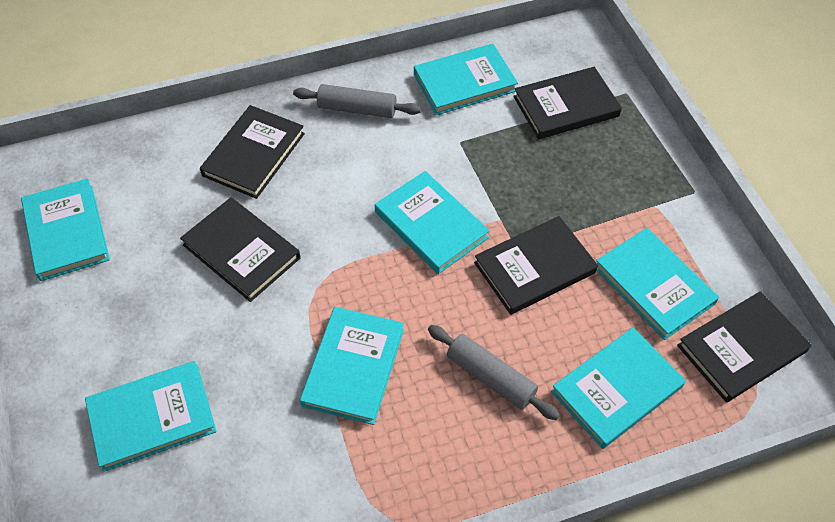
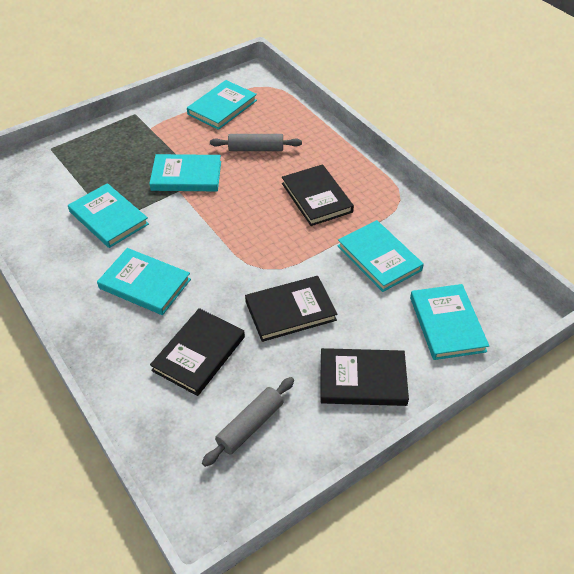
black book: [180,197,300,302] [200,105,305,199] [474,216,598,315] [513,67,622,140] [677,291,812,402] = 5 -> [150,308,245,396] [245,276,337,342] [282,164,354,226] [321,348,409,406] = 4
turquoise book: [21,178,110,281] [85,361,216,472] [300,307,404,425] [375,171,490,274] [414,44,518,115] [551,328,686,449] [596,228,719,340] = 7 -> [68,183,149,248] [97,248,191,315] [149,154,221,191] [187,80,257,130] [338,220,424,292] [410,284,489,360] = 6

